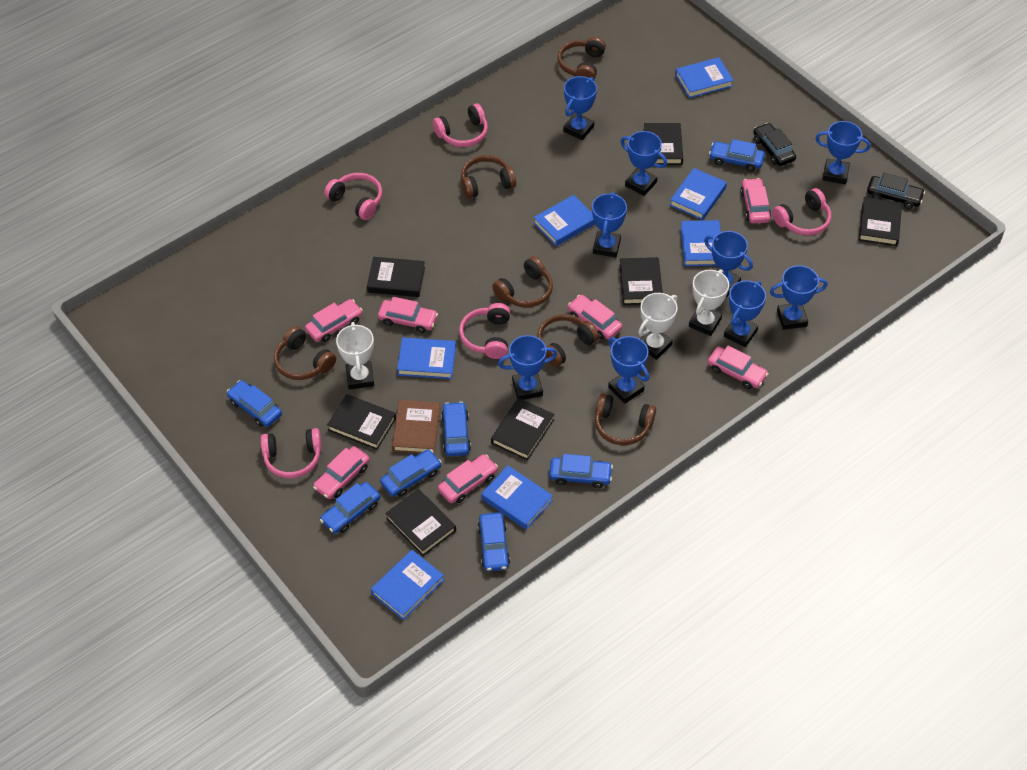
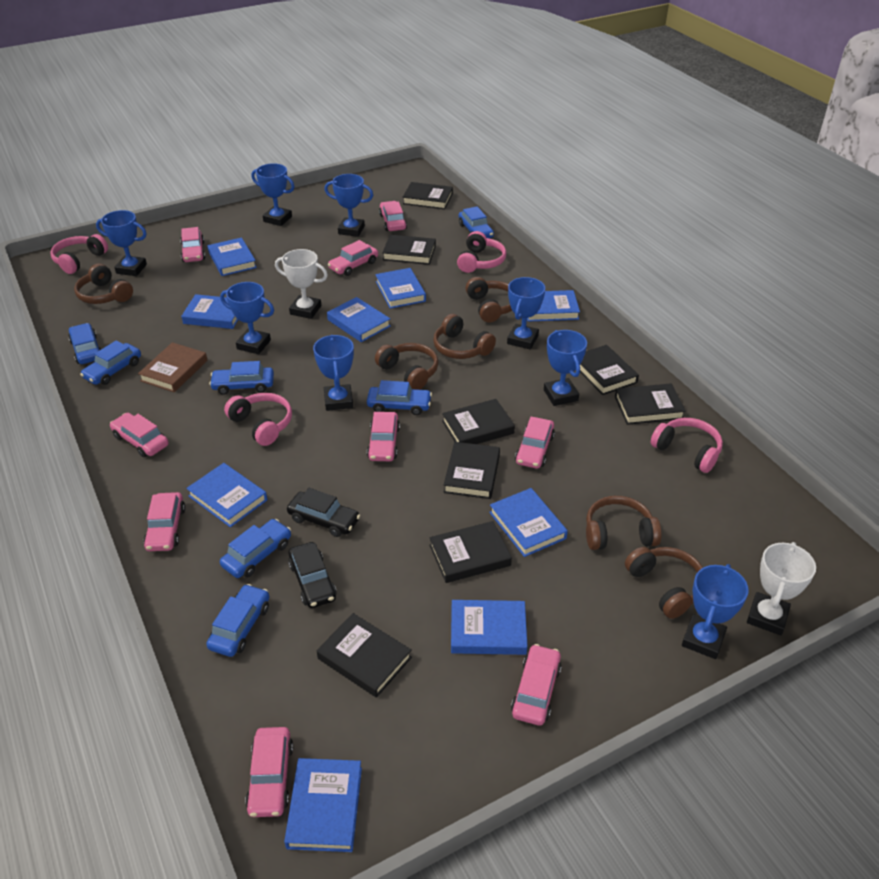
black book: [327,394,396,450] [367,257,425,297] [385,489,456,556] [491,398,555,461] [619,257,663,305] [643,123,683,165] [859,197,902,246] = 7 -> [317,613,412,698] [382,235,436,265] [403,182,453,209] [429,521,512,583] [442,399,515,444] [444,442,500,499] [580,345,639,395] [615,383,686,425] = 8
blue book: [371,550,444,620] [397,338,456,379] [481,466,553,530] [533,195,595,246] [670,168,727,220] [675,57,734,98] [680,220,721,266] = 7 -> [181,294,238,329] [186,463,267,527] [207,238,257,276] [284,758,362,852] [327,297,391,342] [375,268,426,309] [451,600,528,655] [489,488,568,557] [527,290,580,322] = 9
blue trophy: [498,335,557,400] [563,76,597,140] [592,192,627,257] [608,336,649,404] [621,131,667,196] [704,231,753,297] [724,280,766,347] [770,265,827,330] [815,121,871,184] = 9 -> [96,210,147,276] [220,282,274,354] [252,163,295,226] [313,335,354,411] [324,174,373,237] [507,277,545,350] [544,330,587,406] [682,564,749,659] = 8
pink car: [305,299,363,342] [313,446,370,499] [378,297,438,333] [438,454,498,503] [568,295,622,339] [708,346,769,389] [740,178,771,224] = 7 -> [110,413,169,457] [144,492,185,551] [180,227,205,262] [245,727,293,817] [328,240,378,276] [367,412,400,461] [379,201,407,231] [511,644,562,726] [515,417,555,469] = 9
pink headphones: [261,428,321,478] [324,173,382,220] [433,104,488,147] [459,303,510,359] [772,188,831,236] = 5 -> [50,234,108,274] [224,393,292,446] [457,231,506,273] [650,418,723,473] = 4
white trophy: [336,322,374,390] [638,293,678,360] [689,270,729,336] = 3 -> [275,249,328,319] [747,542,816,635] = 2

